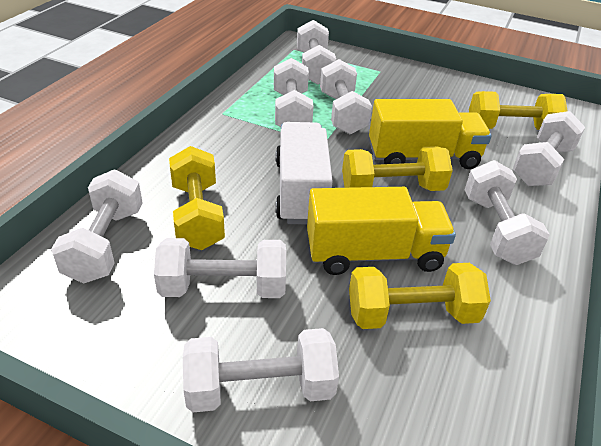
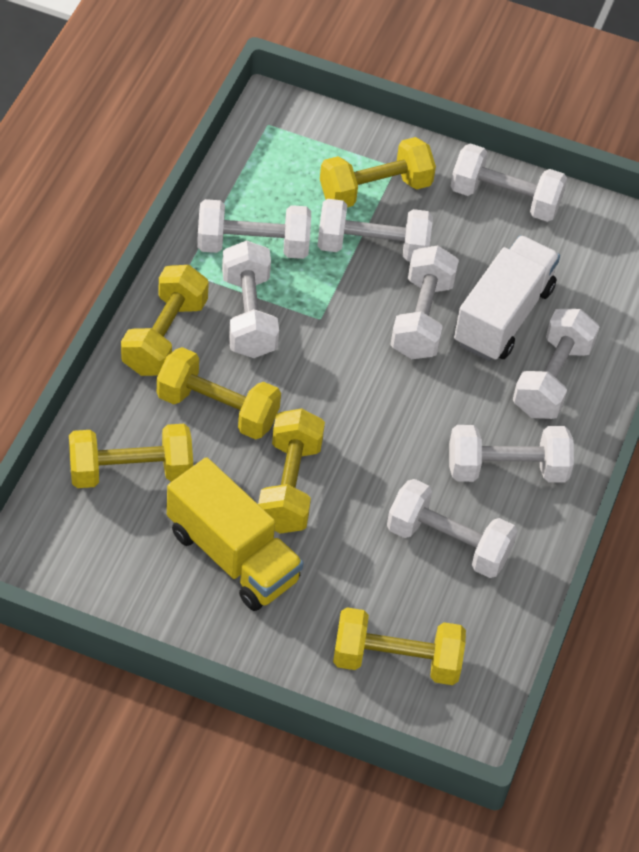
yellow dumbbell: [169,146,225,250] [342,146,453,191] [349,263,491,329] [469,91,567,130] = 4 -> [69,424,193,488] [121,265,209,376] [157,347,281,440] [258,409,325,534] [320,137,436,207] [333,607,466,685] = 6
yellow truck: [307,187,456,275] [369,99,492,169] = 2 -> [167,457,304,611] = 1

